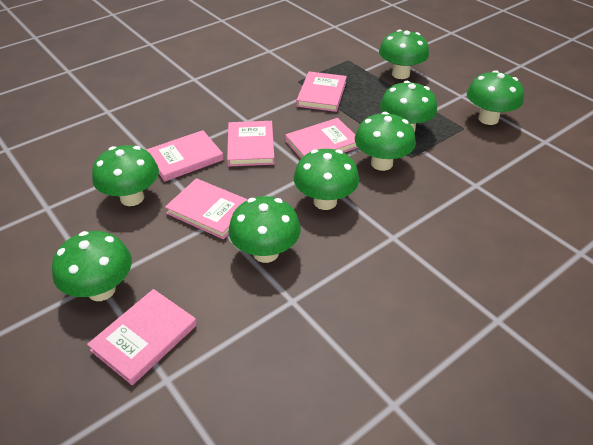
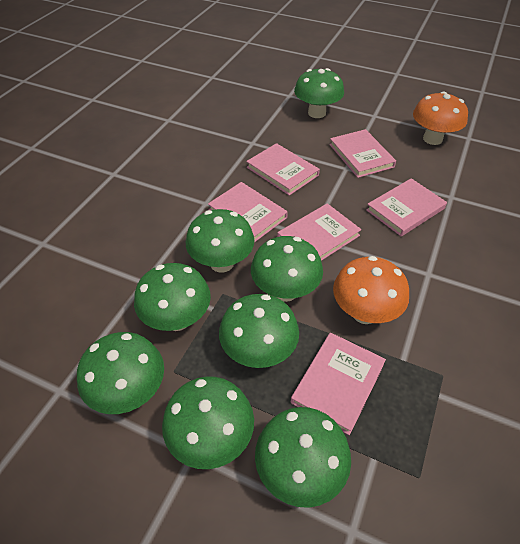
orange mushroom: none = 0 -> [333,256,409,324] [413,91,468,145] = 2

